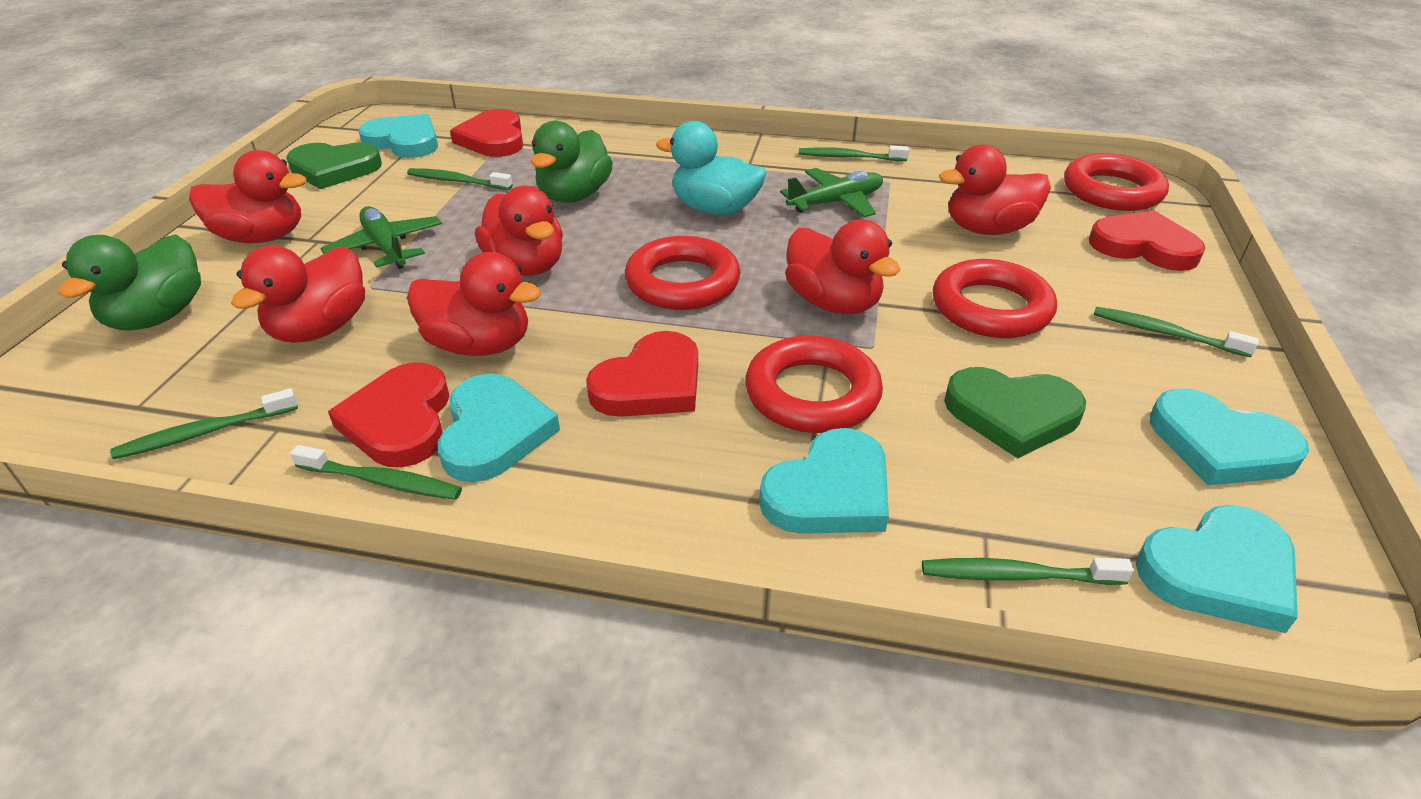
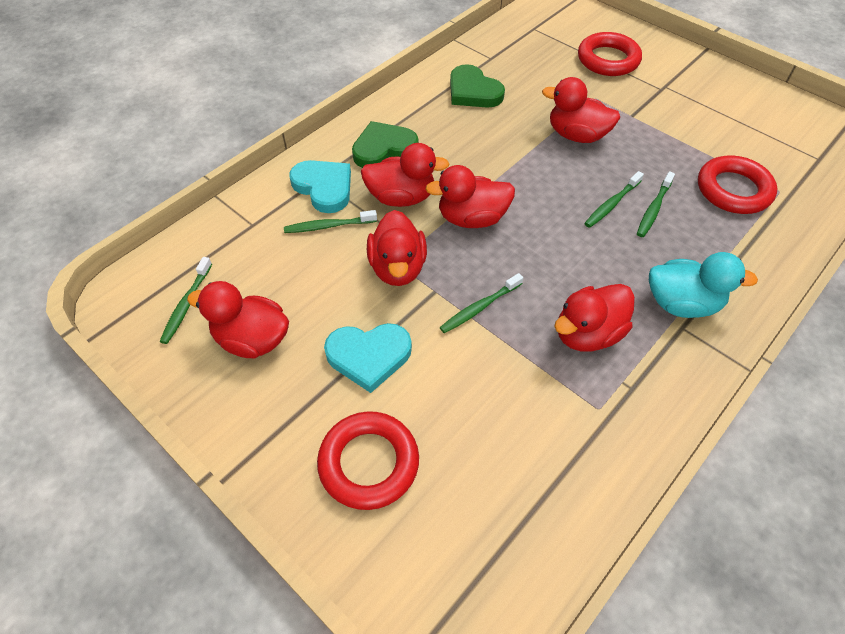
green duck: [58,234,201,331] [531,121,613,203] = 2 -> none = 0
green plane: [320,206,442,269] [780,168,883,217] = 2 -> none = 0
green toothbrush: [110,388,298,459] [290,445,462,500] [407,168,513,190] [799,146,909,161] [922,558,1134,585] [1093,307,1259,357] = 6 -> [160,257,212,344] [284,210,377,233] [440,273,523,333] [584,171,644,228] [637,171,675,237] = 5
red heart: [328,363,449,467] [450,109,523,157] [586,331,698,417] [1089,210,1205,271] = 4 -> none = 0
red ring: [625,236,741,310] [745,335,883,433] [933,259,1057,338] [1064,153,1169,211] = 4 -> [317,411,419,510] [578,32,642,76] [698,156,777,214] = 3
turquoise heart: [358,114,438,158] [437,374,560,482] [759,428,889,534] [1136,505,1298,633] [1150,389,1309,485] = 5 -> [290,160,351,213] [324,323,412,393] = 2

